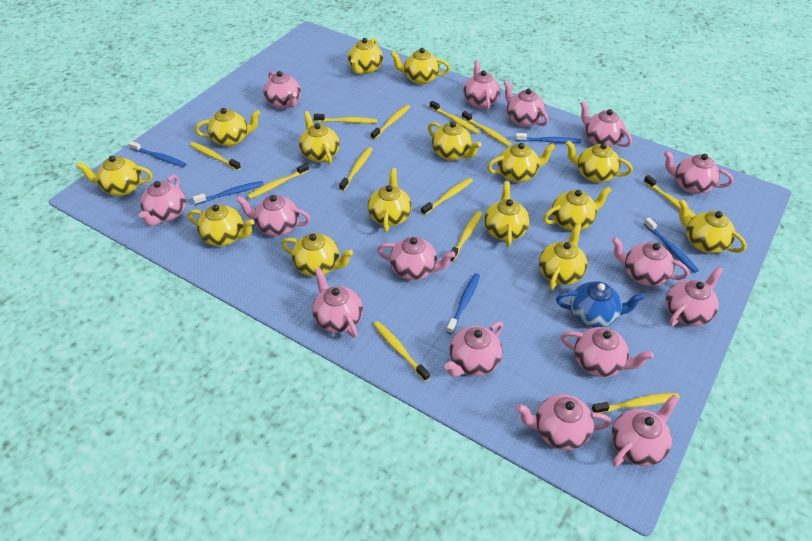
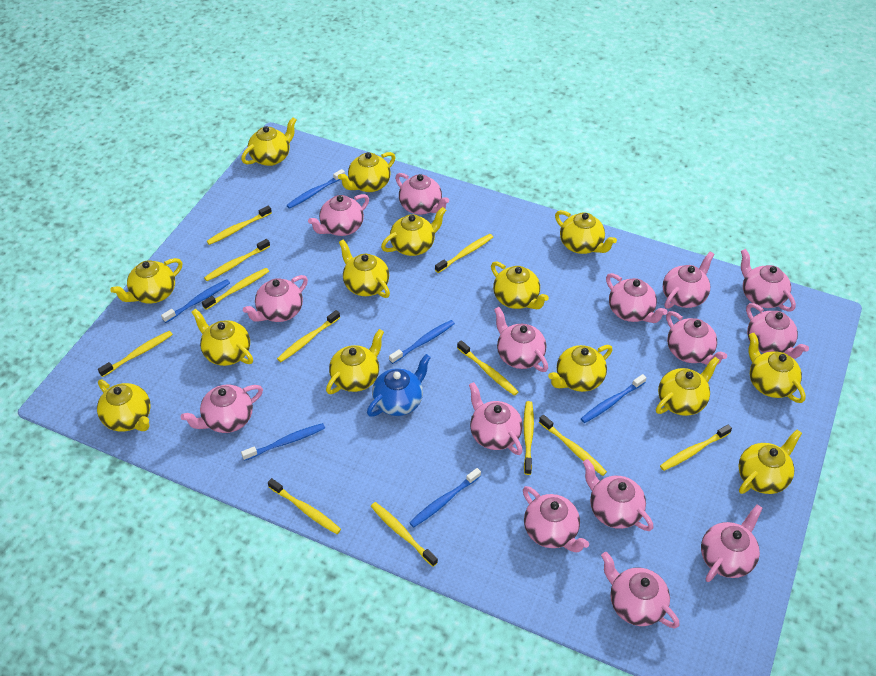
blue toothbrush: [129,141,186,167] [193,181,264,205] [446,273,480,334] [515,133,581,143] [644,218,699,273] = 5 -> [161,280,230,323] [241,423,325,461] [286,169,345,209] [389,320,455,364] [409,468,481,528] [581,374,647,423] = 6
yellow teapot: [76,156,152,196] [188,204,254,246] [195,108,261,147] [281,233,353,276] [299,111,340,164] [348,38,383,74] [368,168,412,232] [390,48,450,84] [428,121,482,161] [484,181,530,247] [487,143,555,183] [539,224,587,290] [543,186,612,231] [565,140,633,183] [679,199,747,253] = 15 -> [97,380,151,432] [110,258,183,304] [192,309,253,366] [241,117,296,166] [326,329,384,394] [338,152,395,192] [339,240,390,298] [381,207,446,256] [491,261,549,309] [548,345,612,392] [555,210,617,254] [656,357,720,416] [738,430,802,494] [748,333,806,403] = 14

